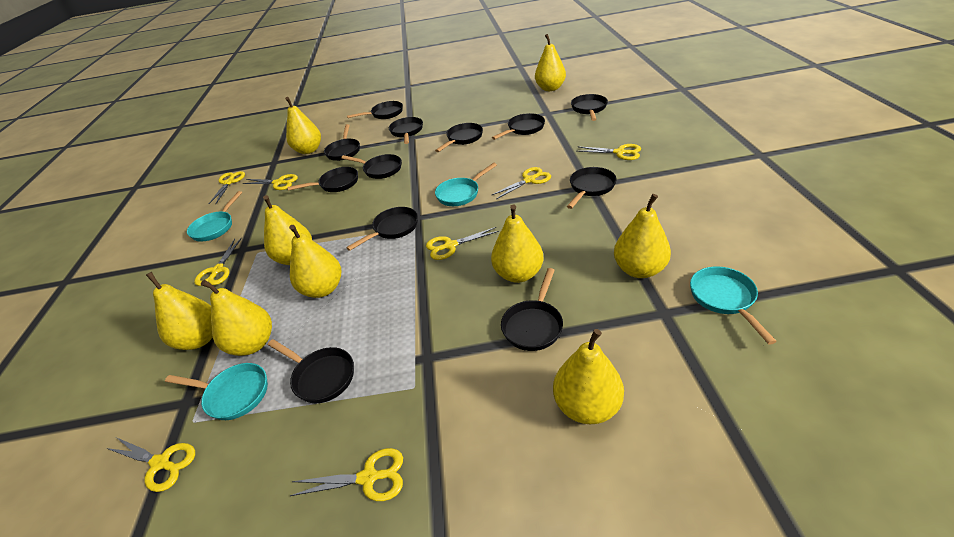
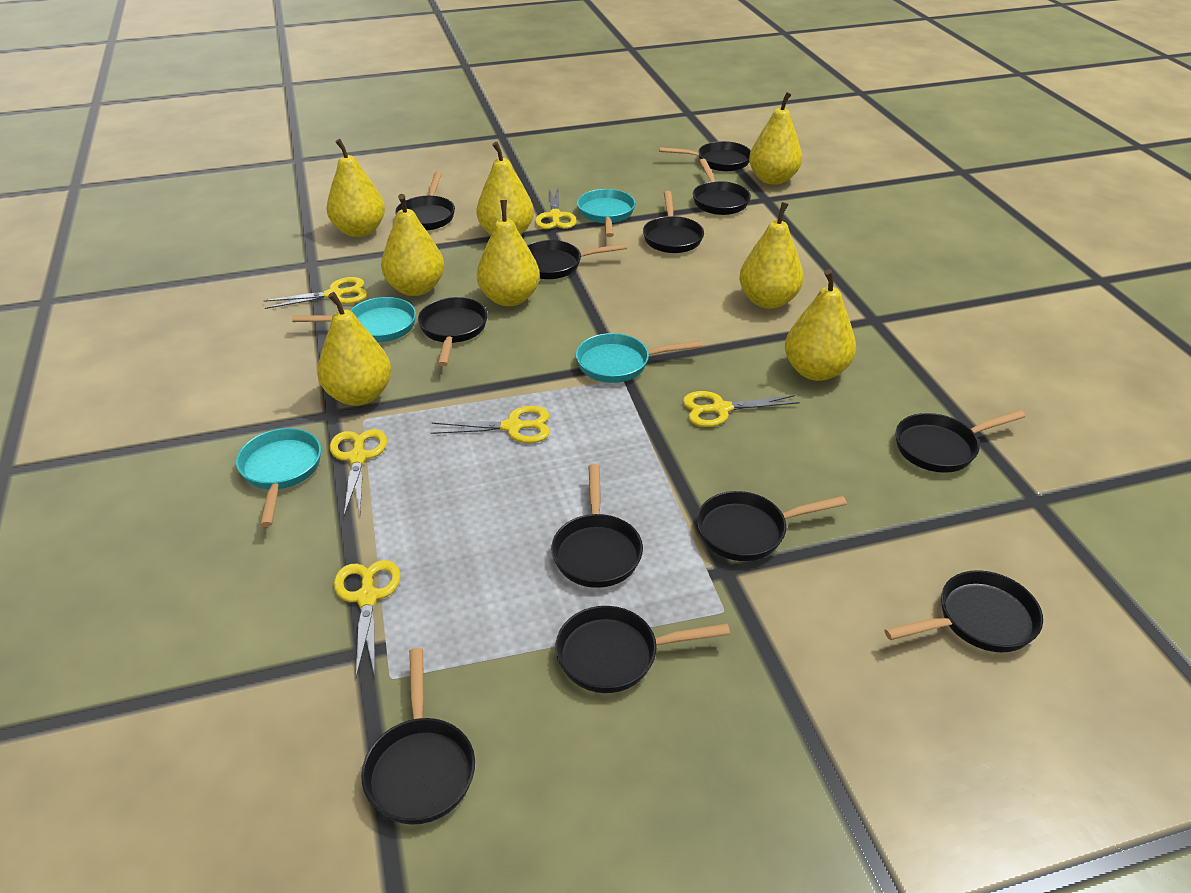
yellow pear: [146,272,213,350] [201,280,272,356] [263,195,312,265] [285,97,321,154] [289,225,341,298] [491,204,543,283] [535,34,566,91] [553,329,624,424] [614,194,671,278] = 9 -> [317,292,391,406] [326,139,385,237] [381,194,444,296] [476,142,534,235] [477,200,540,306] [739,202,804,309] [749,92,802,185] [785,269,856,381] = 8
yellow scissors: [106,437,195,492] [194,237,242,286] [209,171,245,204] [243,174,298,190] [290,448,403,501] [426,227,499,260] [491,167,551,199] [577,144,641,160] = 8 -> [264,277,367,309] [330,429,387,516] [334,560,401,677] [431,406,550,443] [535,186,577,229] [683,391,800,427] = 6

